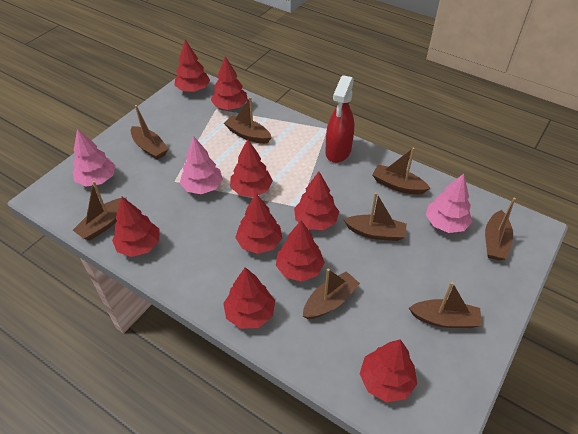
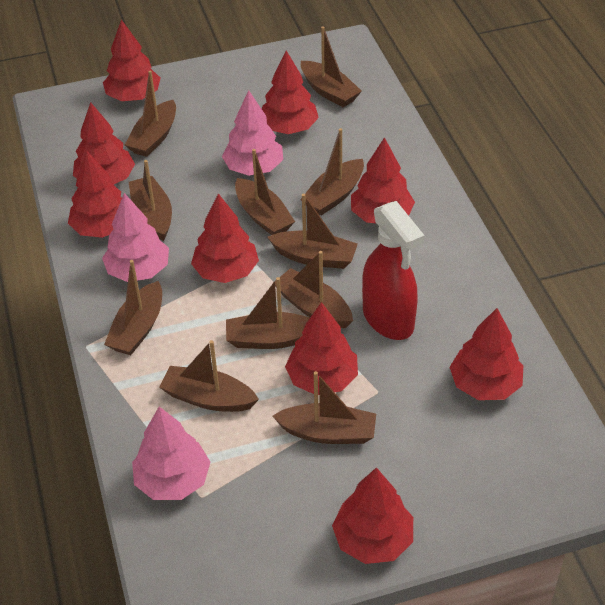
brown boat: [73,181,127,241] [131,105,168,160] [224,97,272,144] [303,269,360,319] [344,192,407,241] [372,147,430,195] [409,282,482,328] [485,197,516,261] = 8 -> [104,260,162,355] [125,71,176,157] [129,160,172,241] [159,340,259,412] [226,277,310,349] [235,149,295,235] [268,194,358,269] [273,251,353,328] [273,371,376,444] [300,128,364,216] [301,26,362,107] = 11

